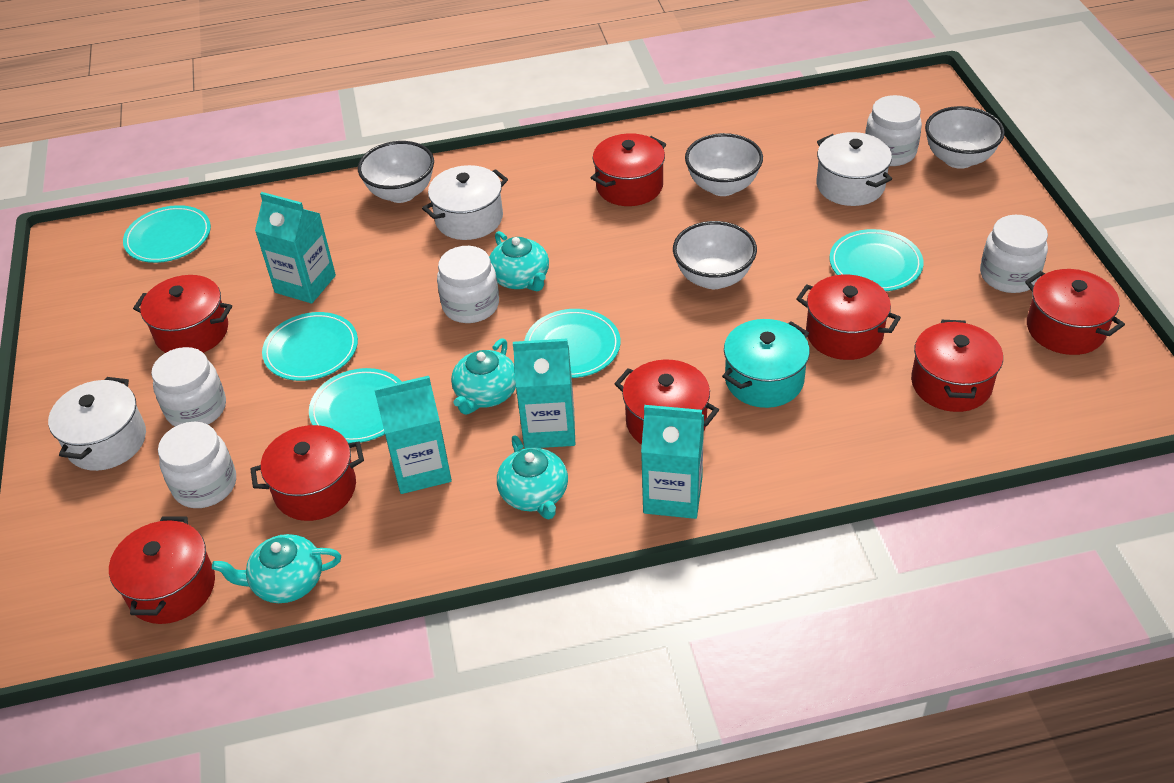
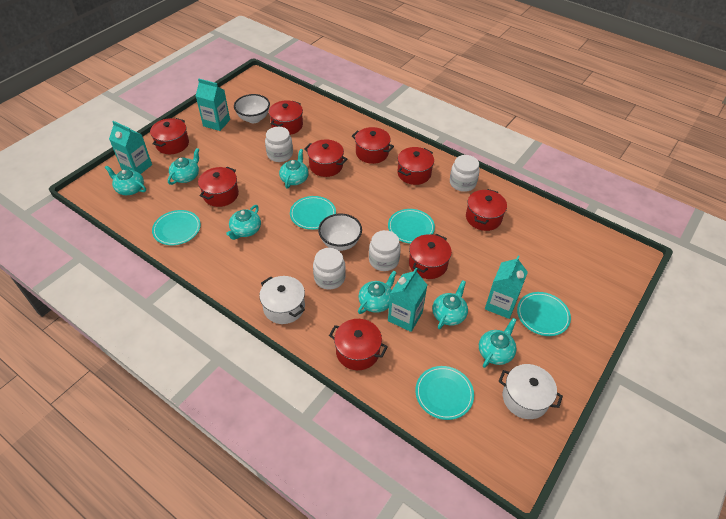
red pot: [109,516,215,624] [133,275,232,353] [250,425,364,521] [591,133,666,206] [615,359,719,445] [796,275,901,360] [911,320,1003,412] [1025,269,1125,355] = 8 -> [150,118,189,154] [198,167,239,207] [269,101,303,135] [304,139,347,177] [329,319,388,370] [352,127,394,164] [397,147,434,185] [409,234,452,279] [466,189,507,231] = 9
turquoise pot: [722,319,810,408] = 1 -> none = 0
turquoise teapot: [212,534,341,603] [451,339,516,415] [489,231,549,291] [497,435,568,520] = 4 -> [104,165,146,195] [168,148,200,185] [226,205,261,240] [279,149,309,189] [358,271,397,314] [432,280,468,329] [479,318,517,368] = 7
white bowl: [358,141,434,203] [673,221,757,289] [685,133,763,196] [925,106,1005,169] = 4 -> [234,94,270,123] [318,214,362,251] = 2
white jar: [151,347,226,426] [158,422,236,508] [437,246,499,323] [865,95,922,166] [980,215,1048,293] = 5 -> [265,127,293,162] [313,248,346,290] [369,230,401,271] [450,155,480,192] = 4
white pot: [48,377,146,471] [422,165,508,240] [817,132,892,206] = 3 -> [259,276,305,324] [499,364,563,419] = 2

